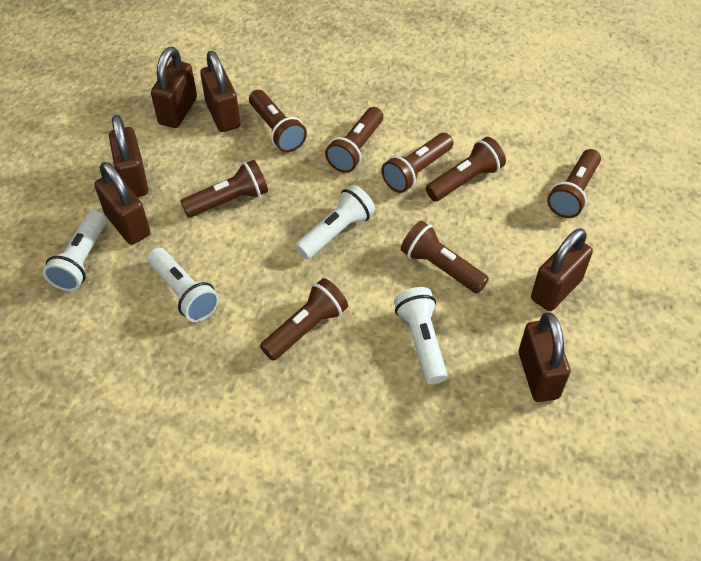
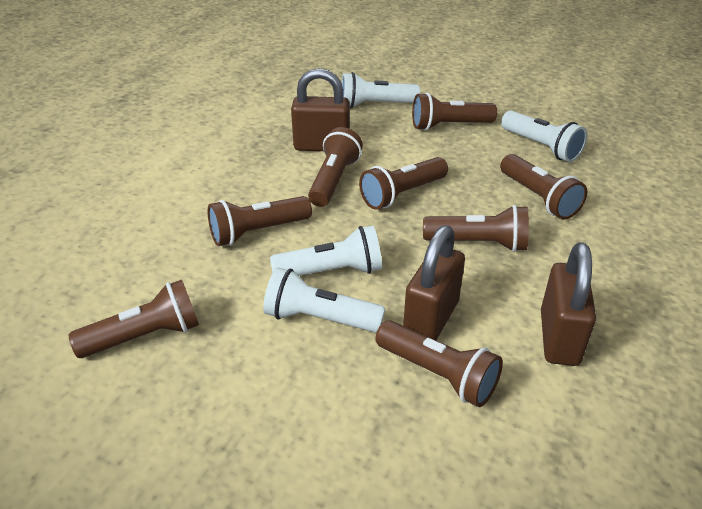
brown padlock: [94,162,150,245] [109,115,148,197] [151,47,197,128] [200,51,240,132] [519,313,570,402] [531,228,593,311] = 6 -> [291,68,350,151] [403,225,465,340] [541,242,596,366] = 3

